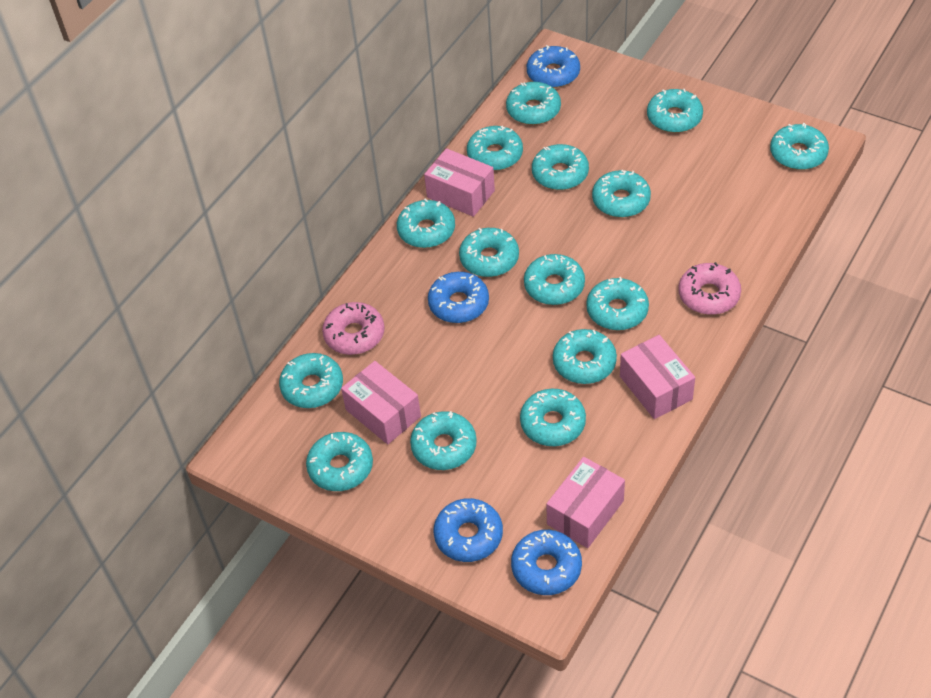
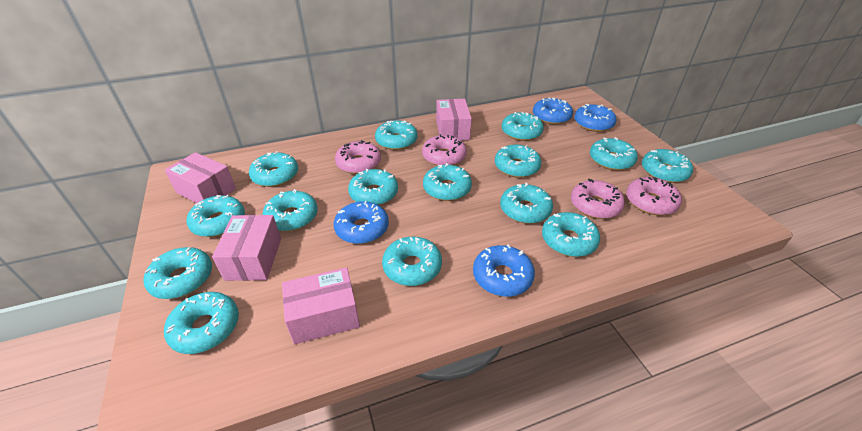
pink donut: [322,302,385,355] [678,262,741,315] = 2 -> [335,140,381,174] [422,134,467,166] [571,179,625,219] [626,177,682,215] = 4

